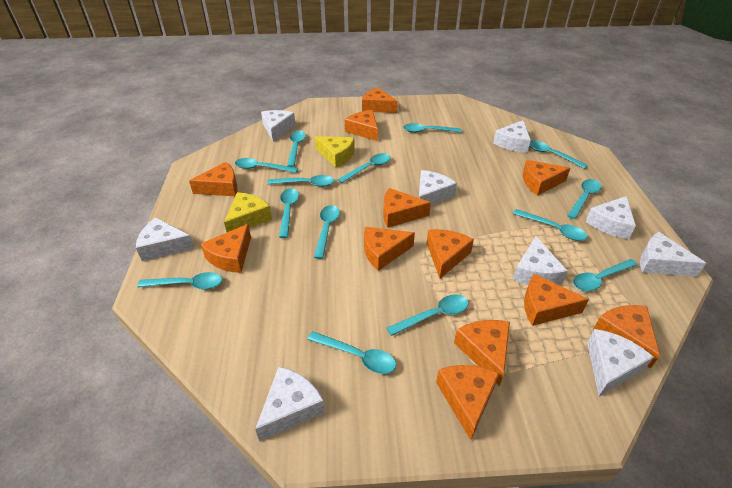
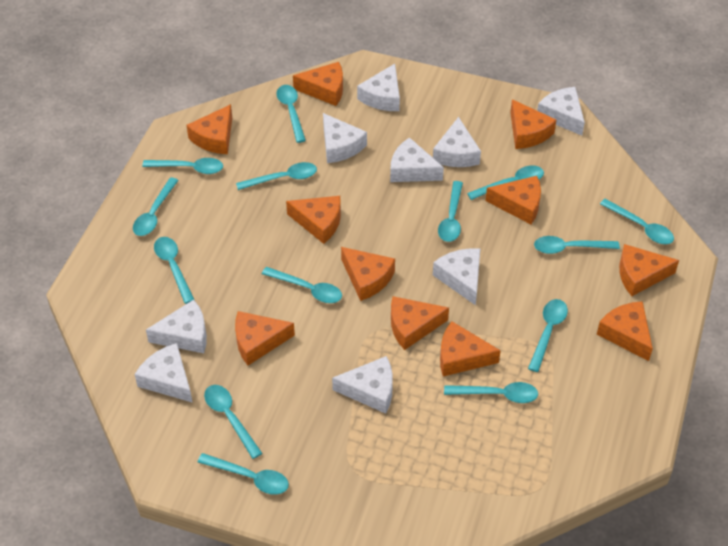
orange cheese: [189,162,237,196] [201,224,251,273] [345,110,378,141] [362,87,397,113] [364,227,415,271] [383,188,431,228] [427,229,474,279] [436,365,499,440] [454,320,510,386] [523,160,570,196] [524,273,589,326] [593,305,660,369] = 12 -> [187,104,232,154] [235,311,295,365] [286,196,341,244] [293,62,343,106] [341,247,395,301] [391,296,449,350] [440,322,501,376] [486,176,541,224] [510,99,556,149] [597,301,653,361] [619,244,679,296] = 11
yellow cheese: [224,192,272,232] [315,136,355,167] = 2 -> none = 0

